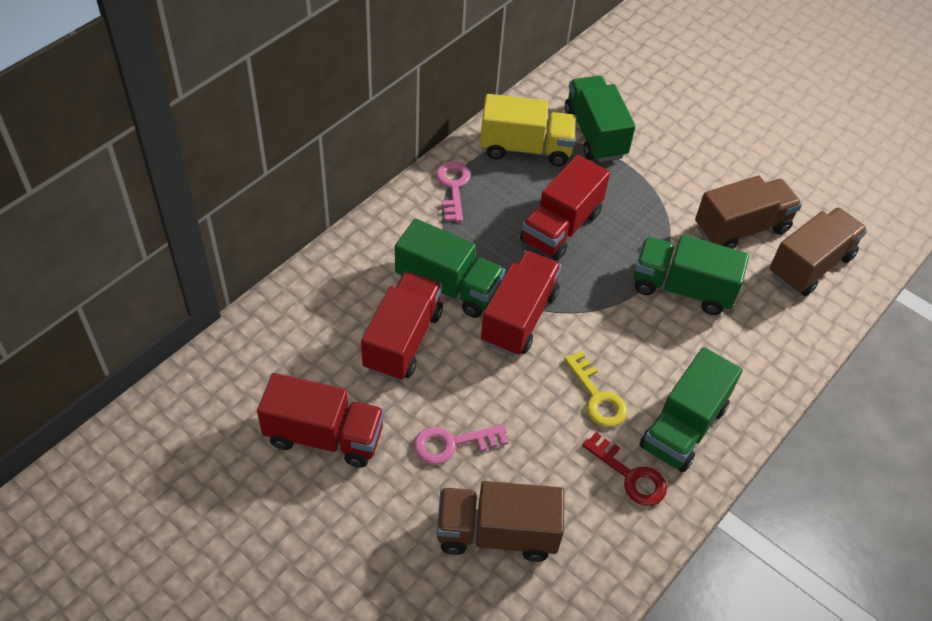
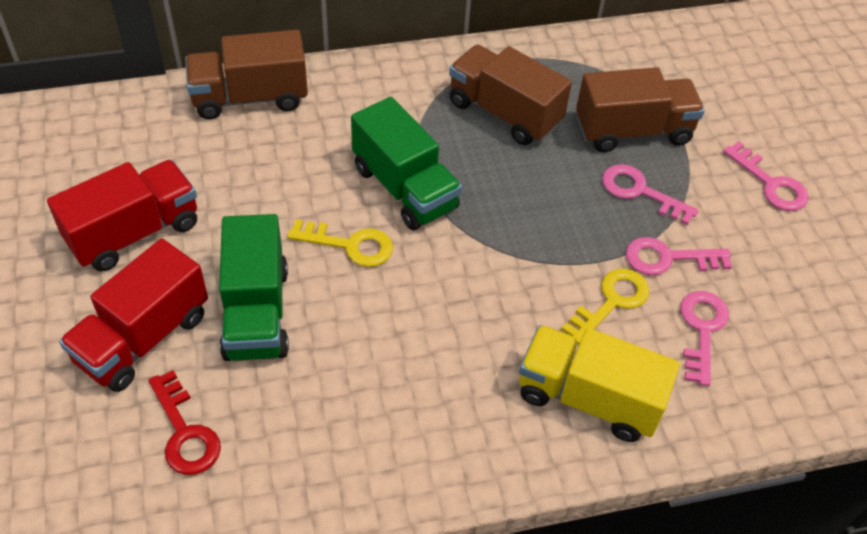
green truck: [395,219,505,318] [565,75,636,162] [634,235,749,315] [640,347,743,472] = 4 -> [219,214,289,361] [351,97,462,230] = 2
pink key: [414,425,508,465] [436,161,471,222] = 2 -> [602,164,699,225] [626,237,732,275] [680,291,729,386] [723,141,809,211] = 4
red truck: [257,373,384,468] [361,272,443,381] [481,251,561,356] [520,155,610,261] = 4 -> [47,160,197,272] [59,239,208,392] = 2
yellow key: [564,351,627,427] = 1 -> [287,219,393,267] [561,268,650,344] = 2

